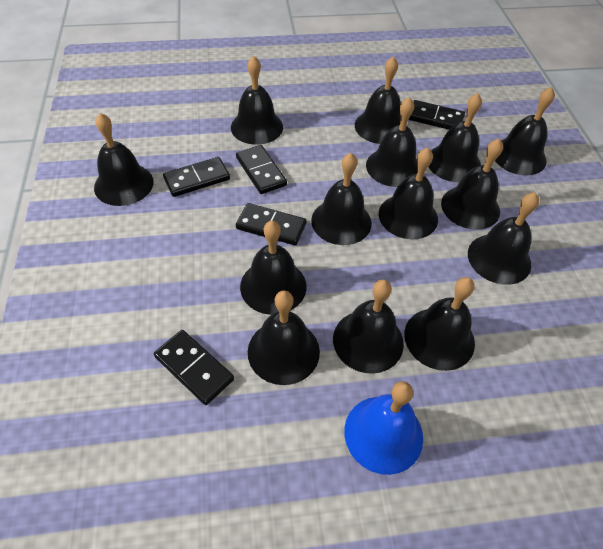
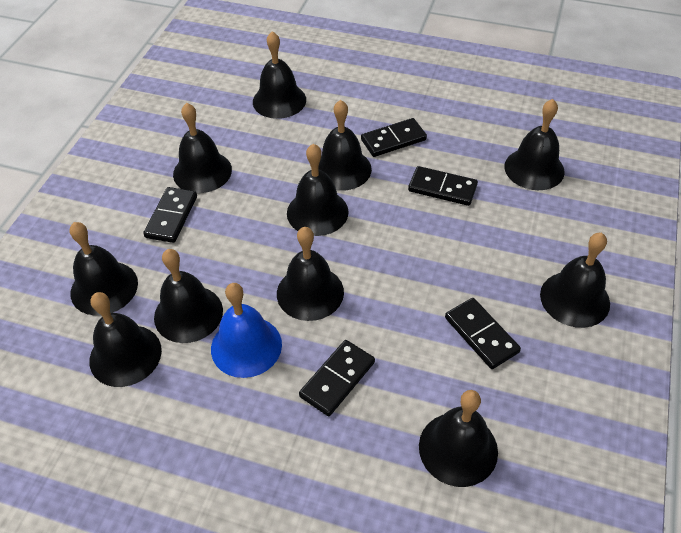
black bell: [94,113,154,206] [231,56,283,145] [240,221,307,315] [248,290,320,385] [311,153,372,245] [333,279,404,374] [355,56,401,144] [366,97,418,187] [379,148,438,239] [404,277,475,371] [429,93,482,182] [441,139,503,230] [468,192,539,285] [495,87,555,175] = 14 -> [70,222,138,315] [90,292,162,387] [154,249,223,343] [173,103,232,193] [253,31,306,119] [277,227,344,321] [287,144,349,236] [318,100,372,191] [419,390,498,487] [505,99,565,190] [540,233,610,328] = 11

